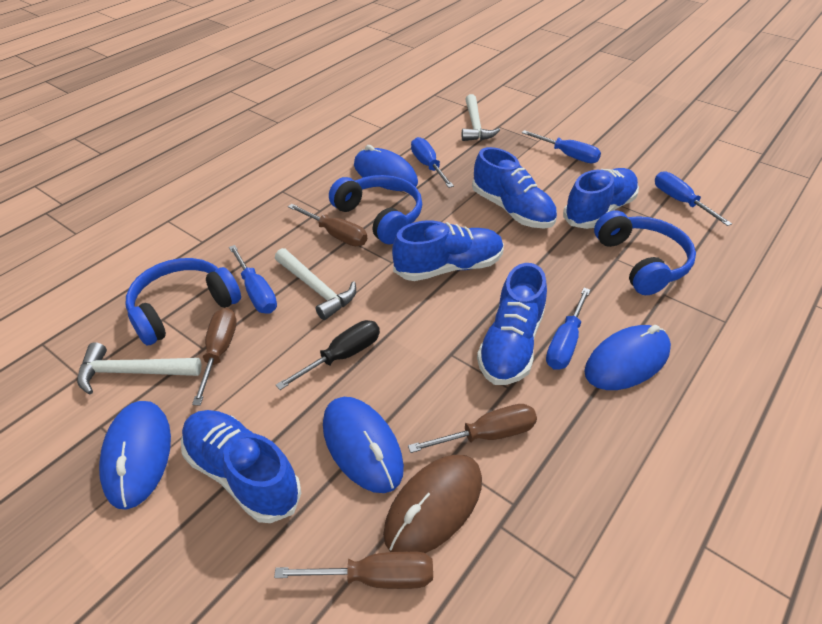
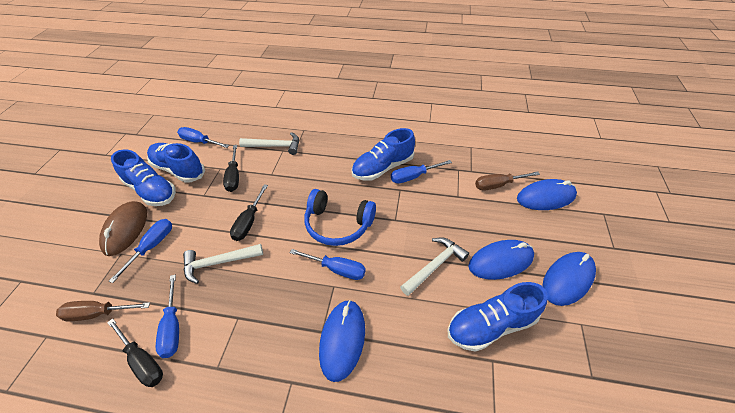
black screwdriver: [276,320,380,390] = 1 -> [107,318,163,387] [223,145,239,192] [230,184,268,241] = 3
blue headphones: [125,258,241,345] [329,175,422,244] [594,210,696,295] = 3 -> [304,189,376,246] = 1
blue shoe: [181,410,301,523] [392,220,504,281] [472,147,557,228] [477,263,547,385] [563,168,639,229] = 5 -> [111,149,176,206] [147,143,205,183] [351,128,415,181] [447,282,548,352] = 4
brown screwdriver: [192,308,237,405] [274,551,433,589] [288,204,367,246] [408,404,537,453] = 4 -> [56,301,150,321] [475,171,540,191] = 2

